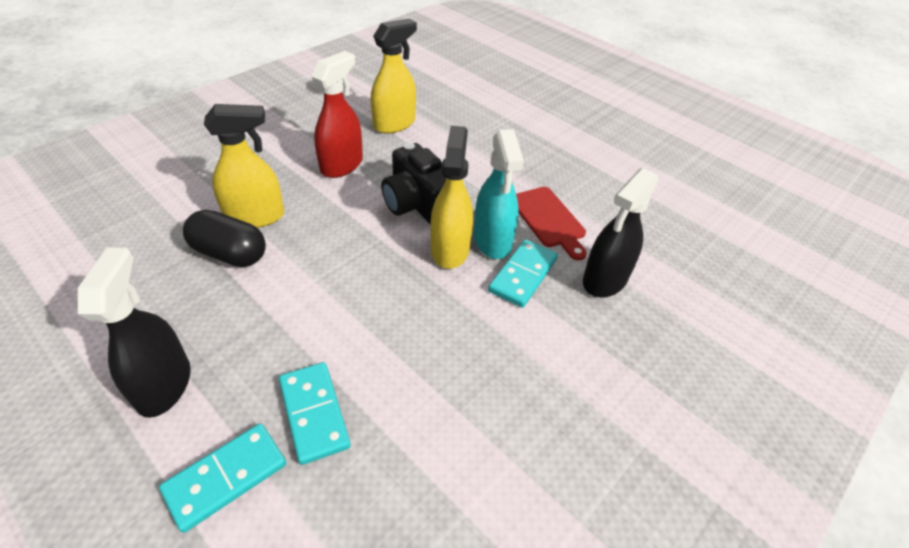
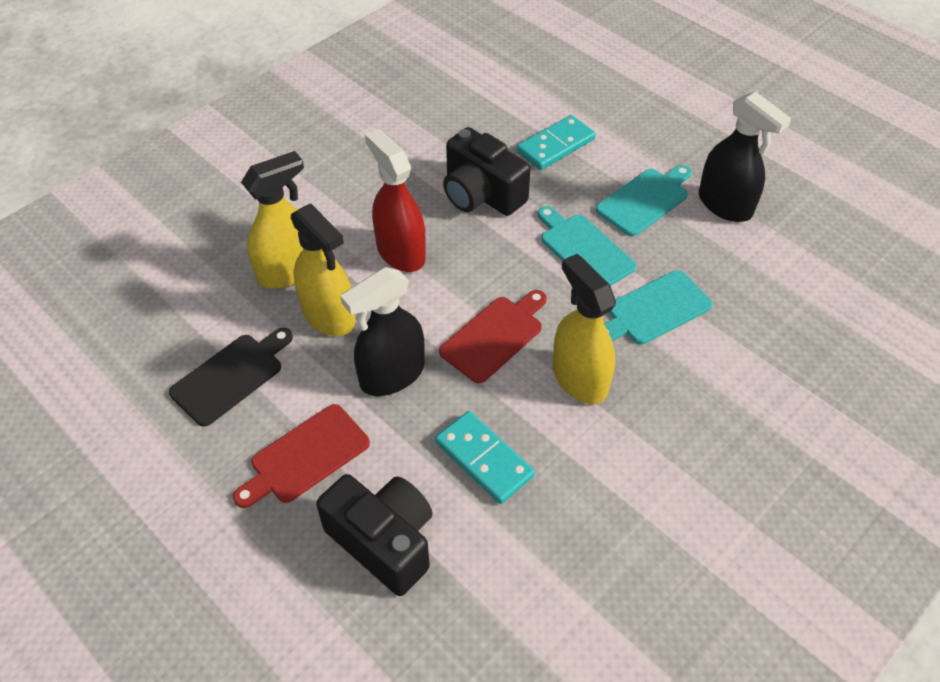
black camera: [381,143,446,224] = 1 -> [316,474,433,596] [443,127,531,216] = 2
black capsule: [183,210,266,267] = 1 -> none = 0
black cutting board: none = 0 -> [169,328,293,427] = 1
red cutting board: [516,187,587,261] = 1 -> [233,404,370,508] [439,290,547,383] = 2
turquoise cutting board: none = 0 -> [538,206,636,286] [596,165,692,236] [604,270,713,345] = 3
turquoise domino: [159,423,286,533] [279,362,350,465] [488,239,558,308] = 3 -> [435,411,535,504] [517,115,596,170] = 2
turquoise spray bottle: [474,129,524,259] = 1 -> none = 0

